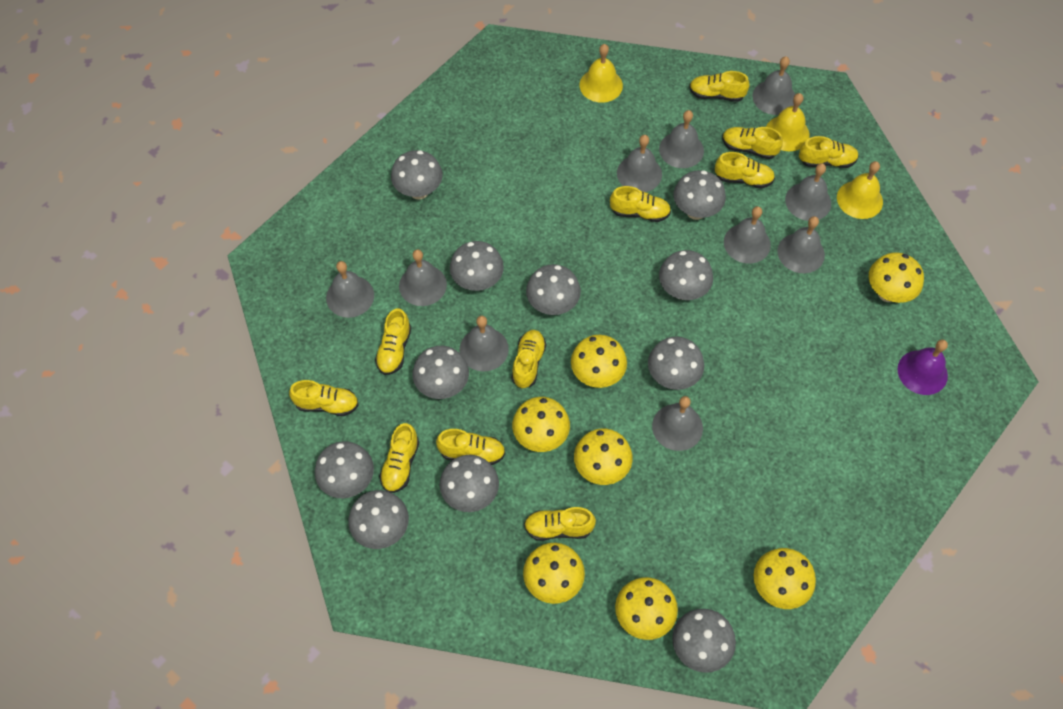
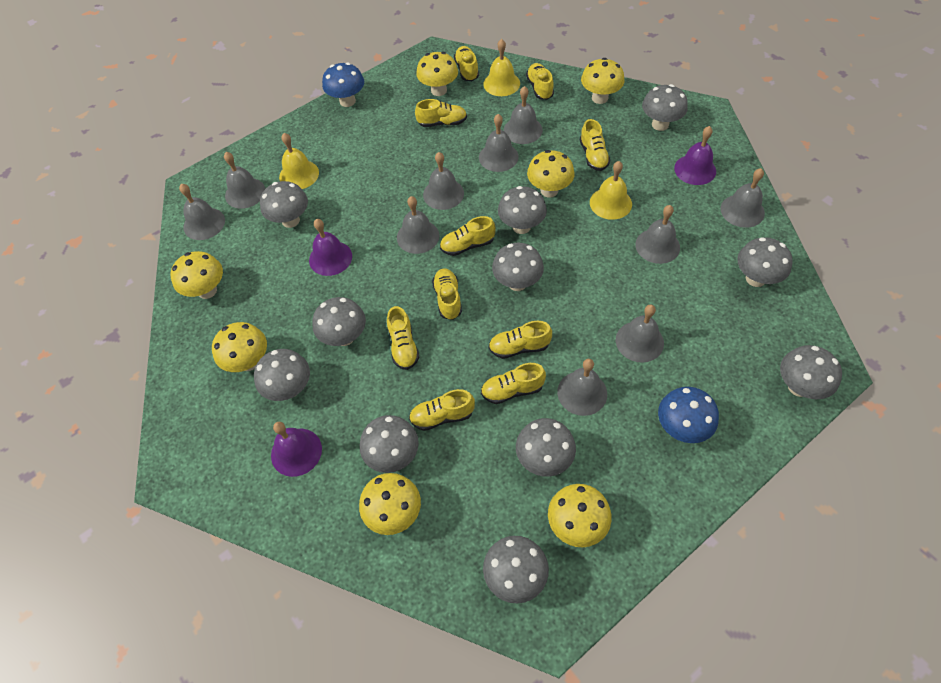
blue mushroom: none = 0 -> [322,62,364,107] [658,387,719,443] = 2
purple bell: [897,340,948,395] = 1 -> [271,422,322,477] [309,219,352,276] [674,126,716,185] = 3
yellow shoe: [289,380,359,416] [375,309,411,375] [379,423,419,493] [436,429,505,465] [512,330,546,388] [524,507,596,541] [610,186,671,222] [689,71,750,102] [715,152,775,188] [722,127,783,159] [799,136,859,168] = 11 -> [387,306,419,370] [409,389,475,431] [415,99,467,127] [432,269,462,320] [440,216,496,256] [454,46,479,81] [481,363,546,404] [489,321,552,359] [526,63,554,100] [580,119,610,171] = 10

